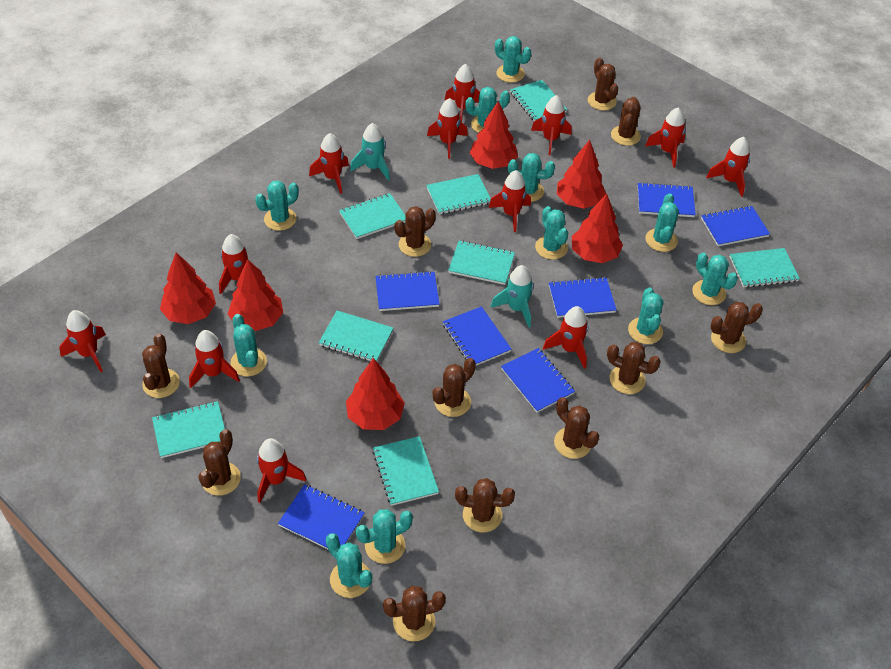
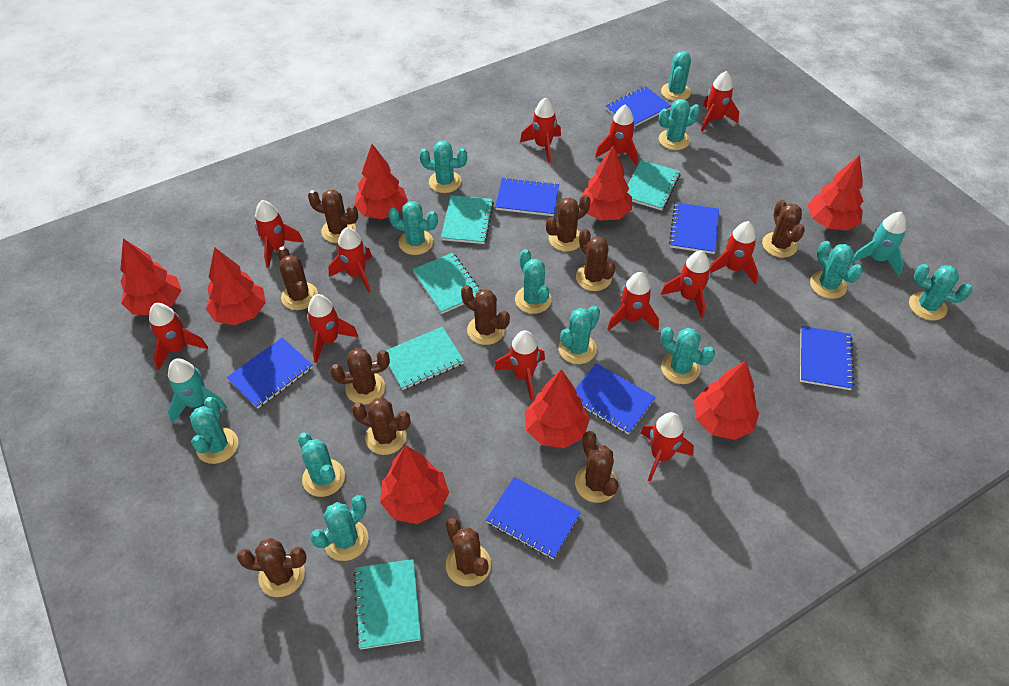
red tree: [160,252,216,324] [228,259,283,331] [346,358,405,430] [470,101,518,169] [557,140,606,209] [572,193,623,263] = 6 -> [120,238,182,315] [206,247,266,325] [354,144,408,219] [380,445,449,524] [525,369,590,448] [579,145,632,220] [694,361,759,440] [808,155,863,231] = 8
turquoise cactus: [231,314,267,376] [255,180,299,231] [326,533,372,598] [356,509,413,564] [465,87,510,133] [495,36,531,83] [508,153,555,202] [535,206,568,260] [628,288,664,344] [645,193,679,252] [692,253,738,305] = 11 -> [190,397,238,464] [298,433,345,497] [310,495,369,561] [388,201,438,255] [419,141,467,193] [515,249,552,314] [559,306,600,364] [659,99,700,150] [661,51,691,101] [661,327,715,384] [810,241,863,299] [909,264,972,321] = 12
turquoise notebook: [152,401,225,458] [319,311,393,361] [339,193,405,239] [373,436,439,506] [426,174,491,215] [448,240,515,285] [510,80,567,121] [730,248,800,288] = 8 -> [353,559,421,649] [385,327,464,390] [412,253,481,314] [441,195,494,244] [627,160,680,211] = 5

